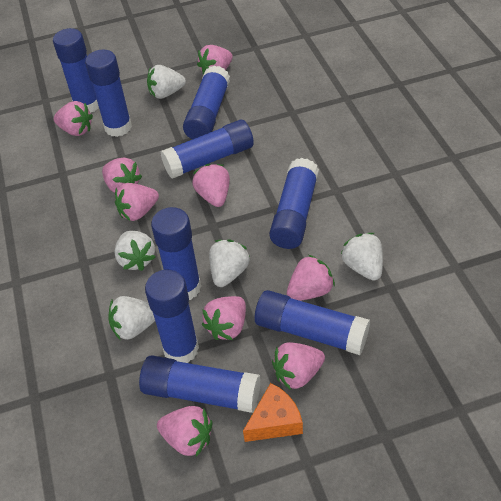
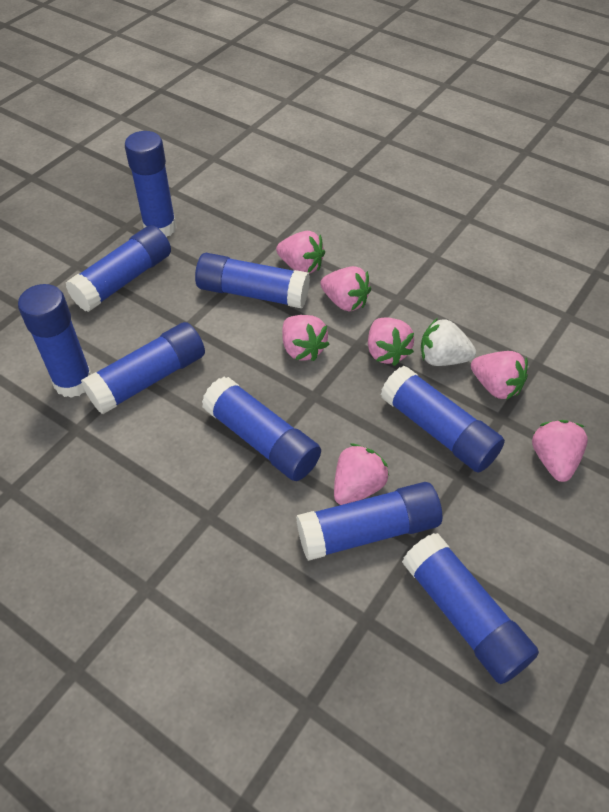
orange cheese: [243,383,303,442] = 1 -> none = 0
pink strawberry: [54,101,93,136] [102,158,142,193] [115,183,159,221] [157,406,213,456] [192,164,230,207] [197,45,233,75] [202,296,246,340] [272,342,325,390] [287,255,335,301] = 9 -> [276,231,325,274] [282,315,329,361] [320,266,371,311] [334,444,389,505] [368,318,414,366] [471,351,528,400] [532,420,588,482] = 7
white strawberry: [108,296,155,340] [115,231,156,271] [147,65,186,99] [209,239,250,287] [341,233,383,281] = 5 -> [421,318,476,366] = 1

